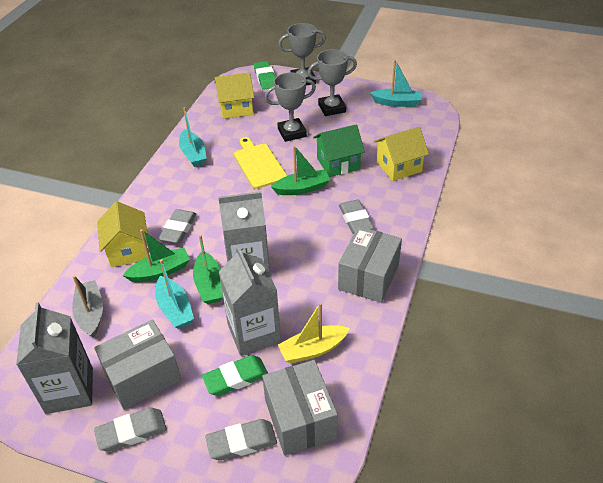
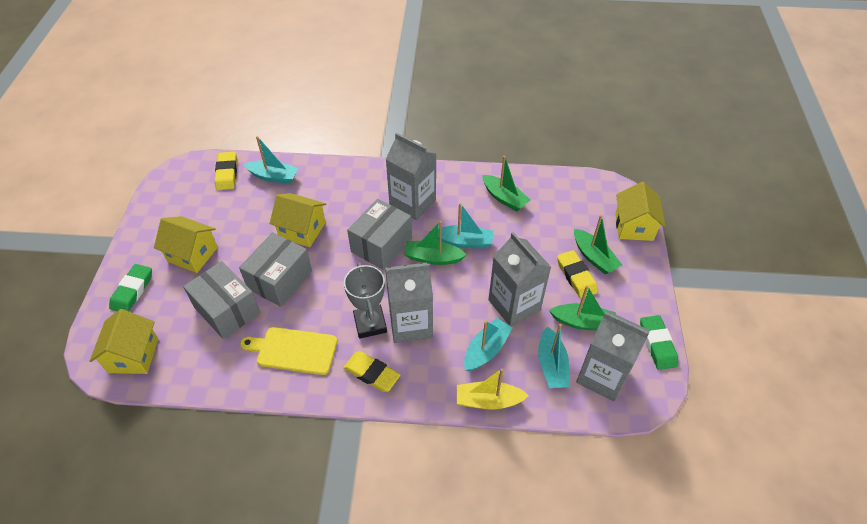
green boat: [123,229,190,282] [193,235,223,304] [271,145,330,195] = 3 -> [404,221,467,265] [482,156,530,211] [549,285,616,330] [574,215,622,274] = 4
green house: [313,124,365,177] = 1 -> none = 0
grey boat: [72,275,103,338] = 1 -> none = 0
grey carton: [16,302,93,414] [218,191,270,274] [219,246,281,356] = 3 -> [385,133,436,220] [385,263,433,343] [488,232,551,326] [576,311,650,402] = 4
grey eraser: [94,408,167,452] [158,209,197,244] [205,419,277,461] [339,200,374,234] = 4 -> none = 0
grey trophy: [265,72,316,142] [278,23,326,85] [308,49,357,116] = 3 -> [344,262,387,339] = 1
turquoise boat: [156,259,194,329] [179,107,207,167] [370,60,422,107] = 3 -> [244,136,298,184] [438,203,493,248] [464,318,512,372] [538,324,570,388] = 4
yellow eraser: none = 0 -> [215,152,237,190] [343,351,401,392] [557,250,598,299] = 3
yellow house: [97,201,148,267] [215,72,254,119] [374,127,429,181] = 3 -> [90,309,158,374] [154,216,218,273] [270,193,326,247] [615,182,666,241] = 4

